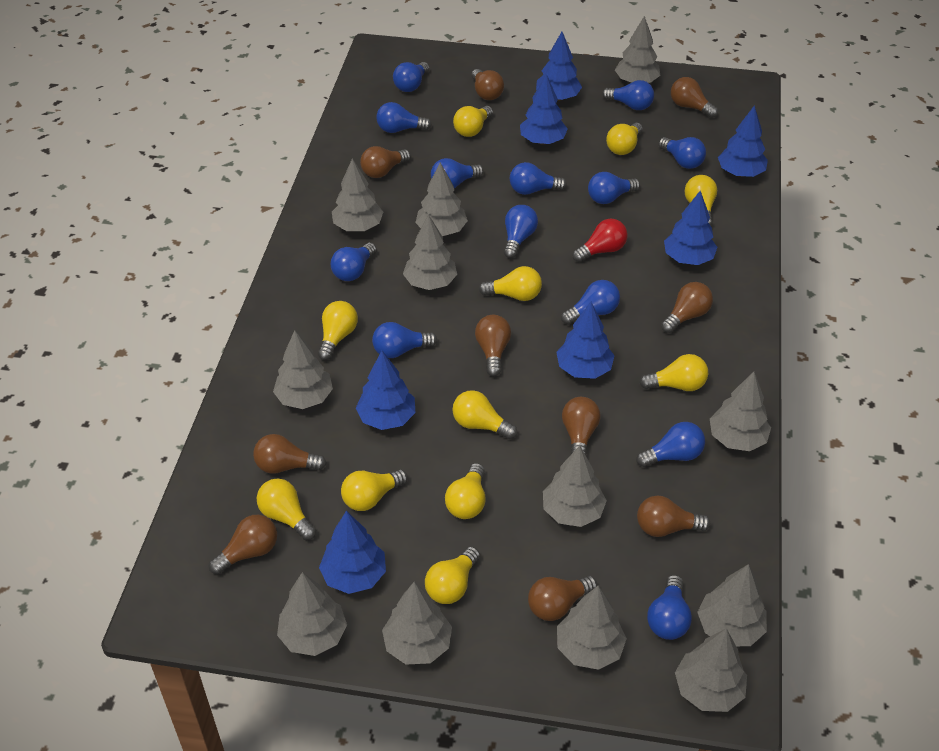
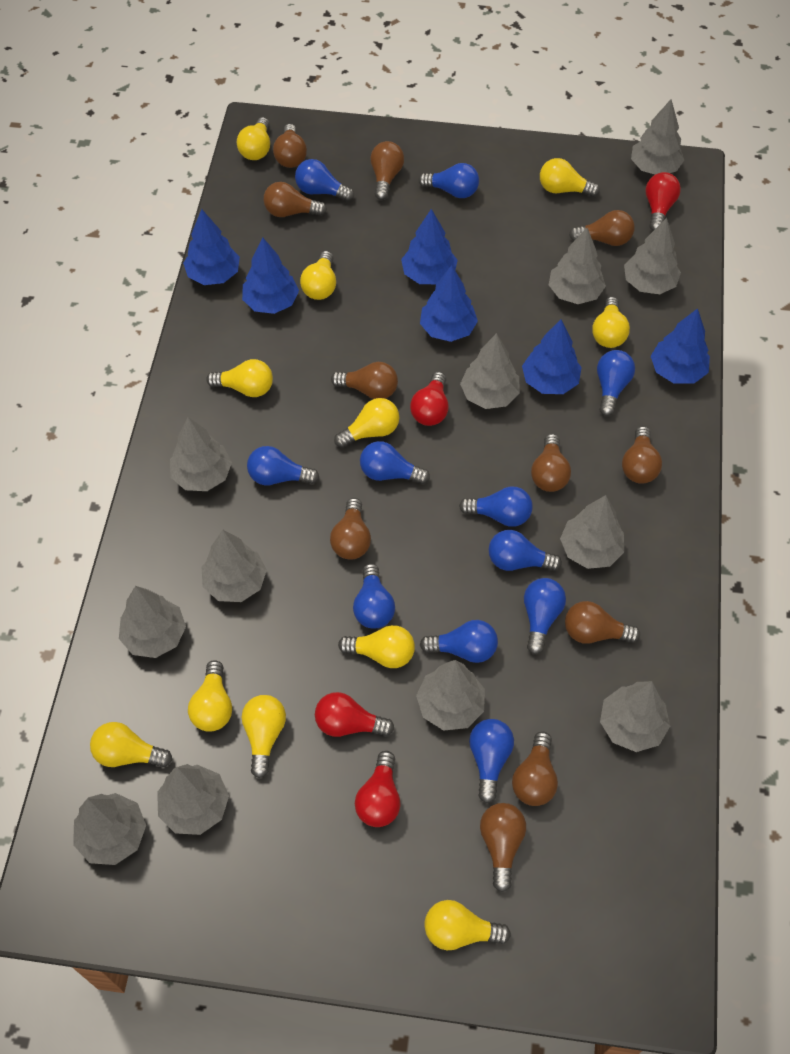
blue light bulb: [331,243,377,281] [372,322,437,358] [376,102,432,133] [393,62,430,92] [431,158,484,188] [503,205,538,258] [510,162,567,195] [561,280,620,325] [588,172,640,204] [602,80,654,110] [636,422,705,467] [647,575,692,640] [658,137,706,169] = 13 -> [247,446,319,485] [295,159,354,201] [353,564,395,629] [360,441,430,484] [418,163,479,198] [420,620,498,663] [459,486,533,527] [469,719,514,803] [489,530,562,571] [524,578,566,654] [597,350,635,416] = 11
blue tree: [319,511,386,594] [356,351,416,430] [520,74,568,145] [536,32,582,101] [556,302,615,379] [664,191,717,265] [718,105,768,177] = 7 -> [183,209,240,285] [242,238,299,314] [401,209,458,284] [420,265,478,342] [522,319,582,394] [651,308,710,383] = 6
brown light bulb: [209,515,277,574] [253,434,326,474] [360,146,410,178] [472,69,504,100] [475,315,511,377] [528,575,597,621] [562,397,600,455] [637,495,710,537] [661,282,713,333] [671,77,718,118] = 10 -> [263,182,327,217] [273,124,307,168] [330,498,371,559] [331,362,398,399] [370,141,404,200] [480,803,526,892] [512,732,558,806] [531,434,571,492] [565,601,640,644] [569,210,635,246] [622,426,662,484] = 11
red light bulb: [572,219,628,262] = 1 -> [315,692,394,737] [355,751,401,827] [410,372,449,426] [646,172,681,231] = 4

